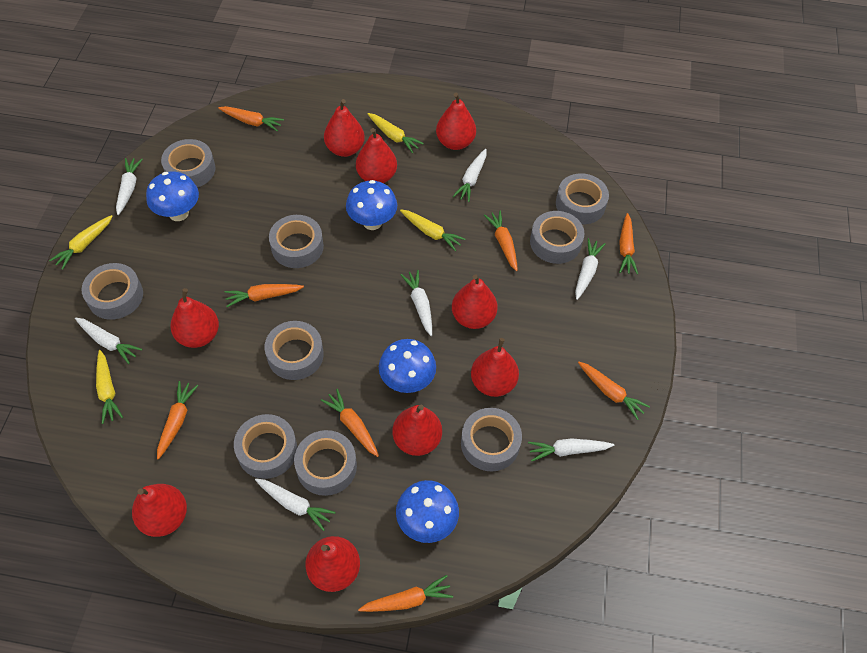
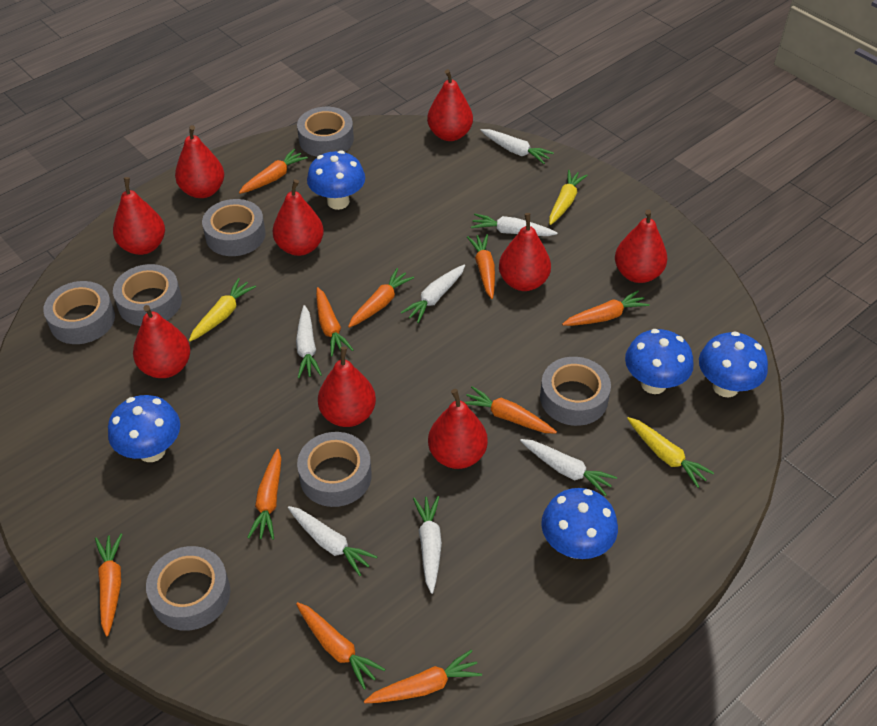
blue mushroom: [146,172,199,221] [346,180,397,230] [379,339,436,393] [396,480,459,543] = 4 -> [108,395,180,462] [307,150,365,210] [541,488,618,559] [625,329,694,394] [699,332,768,397] = 5
grey tape: [82,263,143,320] [161,139,215,187] [234,414,297,479] [265,321,324,380] [269,215,324,268] [294,430,357,496] [461,408,522,471] [530,211,585,264] [556,173,609,224] = 9 -> [43,281,115,344] [113,264,182,326] [146,546,230,631] [202,199,266,256] [297,107,354,157] [297,432,372,507] [540,357,611,426] = 7
orange carrot: [157,381,199,460] [218,106,284,131] [224,284,304,307] [321,389,379,457] [358,575,453,612] [484,211,518,271] [578,362,650,420] [619,213,638,274] = 8 -> [95,533,122,636] [239,149,308,194] [247,449,281,540] [296,602,385,690] [316,287,353,357] [348,268,414,328] [364,650,482,703] [465,386,557,434] [467,234,495,299] [562,290,649,326] = 10
yellow carrot: [49,215,113,270] [96,350,123,424] [368,113,424,153] [400,209,465,251] = 4 -> [189,278,256,342] [549,170,588,225] [627,417,714,488] = 3

